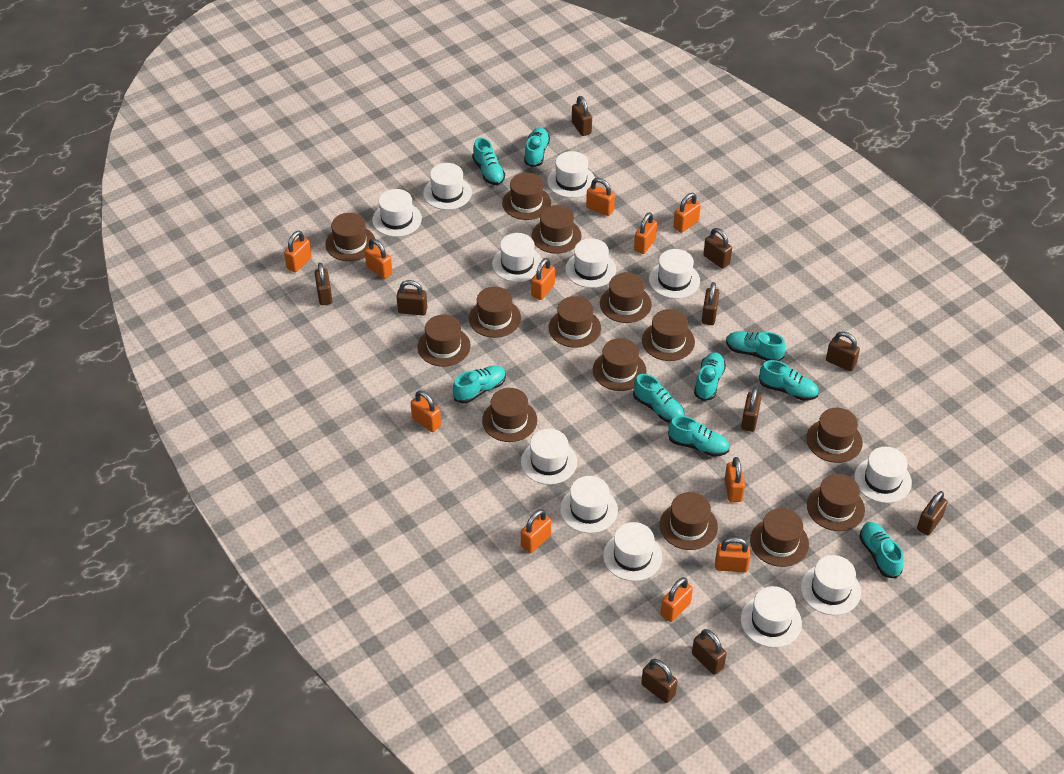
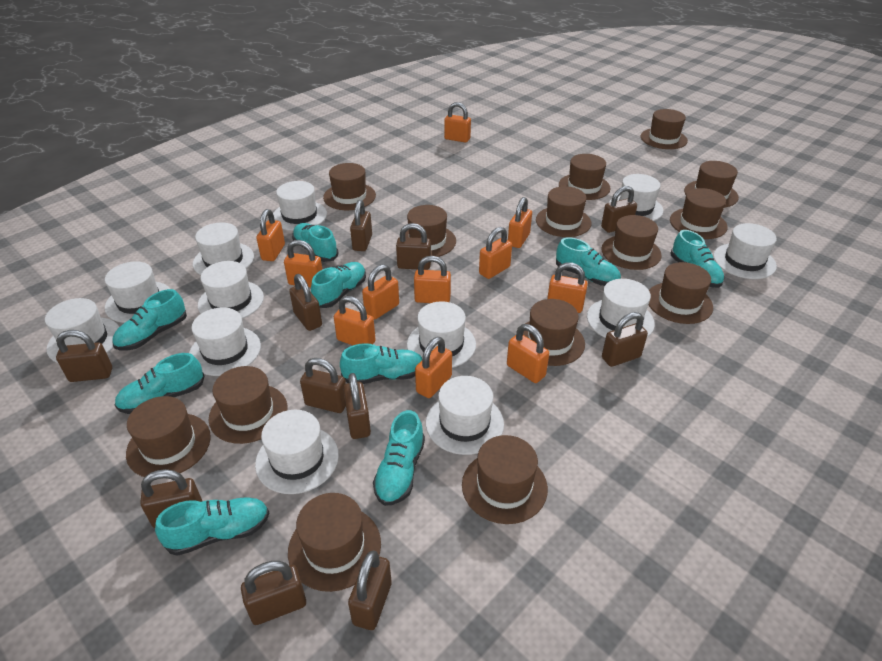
brown padlock: [315,262,332,305] [396,280,427,315] [572,96,592,136] [641,659,677,703] [692,629,727,675] [702,282,719,325] [703,228,732,269] [741,387,761,432] [826,332,860,371] [917,491,948,536] = 10 -> [56,330,112,382] [140,469,202,528] [241,561,306,625] [289,274,322,331] [300,358,346,413] [343,373,371,439] [348,550,392,630] [350,200,372,251] [396,223,431,270] [601,186,637,233] [602,312,648,367] = 11

